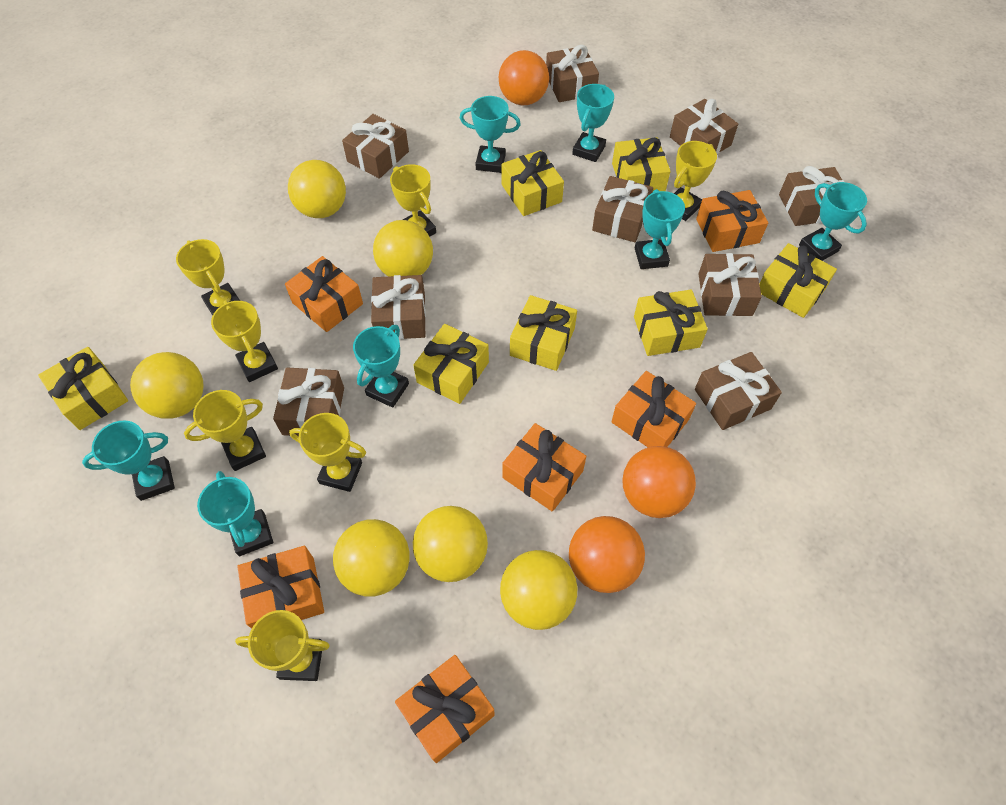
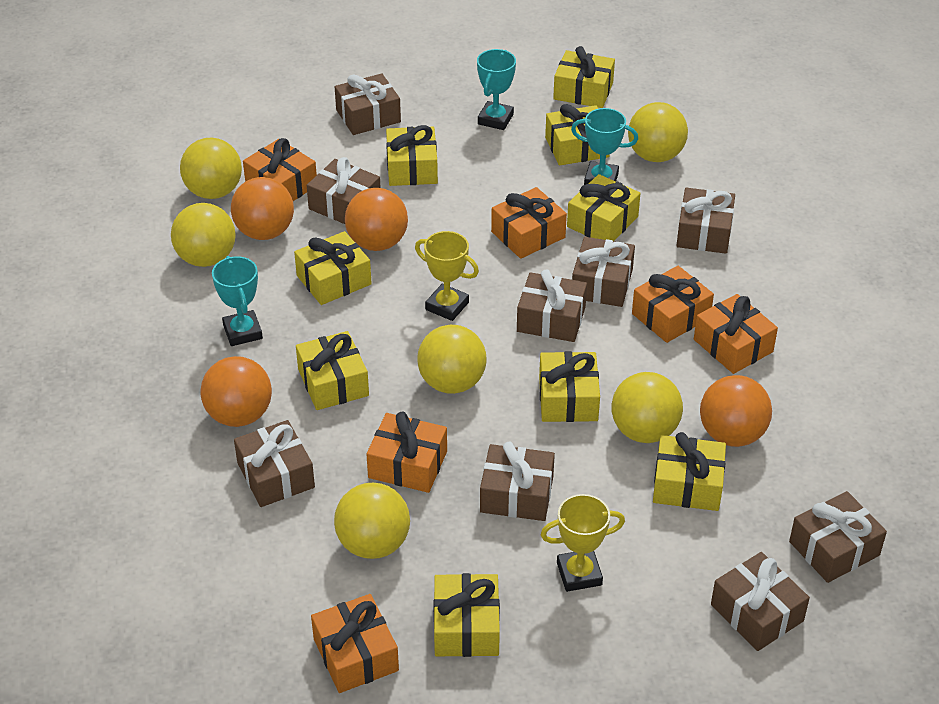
orange ball: [499,50,549,105] [569,516,645,593] [622,446,696,518] = 3 -> [200,356,272,427] [231,177,294,240] [345,188,408,251] [700,375,772,447] = 4
turquoise trophy: [82,421,175,501] [197,471,273,556] [353,325,409,408] [460,96,521,173] [572,84,614,162] [635,189,685,269] [799,182,867,261] = 7 -> [212,256,263,346] [477,49,516,130] [571,108,638,185] = 3
yellow gift: [38,347,128,430] [413,324,489,404] [502,150,564,216] [510,295,577,371] [612,137,671,193] [634,290,708,356] [759,243,837,318] = 7 -> [294,231,372,305] [296,331,369,410] [386,125,438,186] [433,573,500,657] [539,351,600,422] [545,104,610,166] [553,46,615,108] [567,174,641,241] [653,432,726,511] = 9
yellow trophy: [176,239,240,315] [184,390,266,471] [211,300,278,382] [235,610,330,681] [289,413,366,492] [390,164,436,237] [674,141,717,221] = 7 -> [415,231,479,321] [541,494,625,592] = 2

